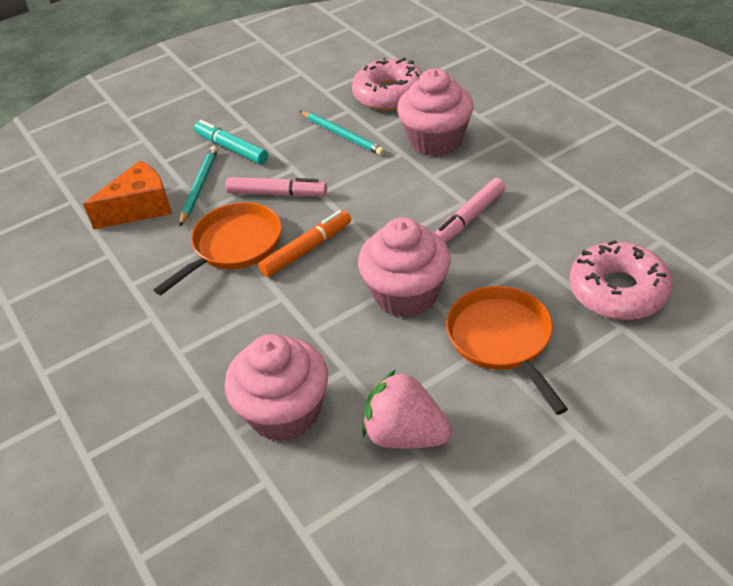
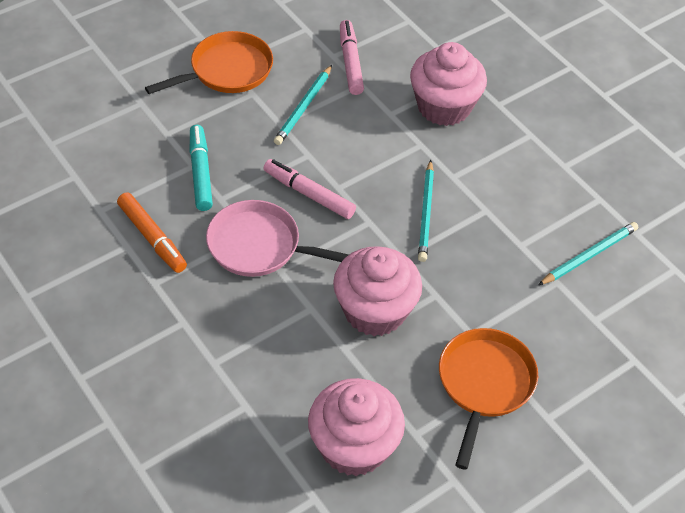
orange cheese: [83,161,172,229] = 1 -> none = 0
pink donut: [352,58,423,111] [570,240,673,320] = 2 -> none = 0
pink pan: none = 0 -> [206,200,349,277] = 1
pink strawberry: [362,369,452,449] = 1 -> none = 0
turquoise pencil: [179,146,218,226] [300,111,385,156] = 2 -> [274,65,332,145] [418,160,434,262] [538,222,638,285] = 3

